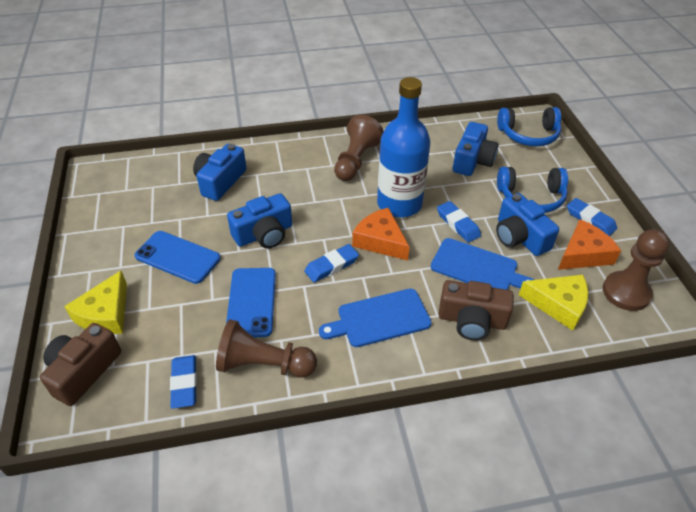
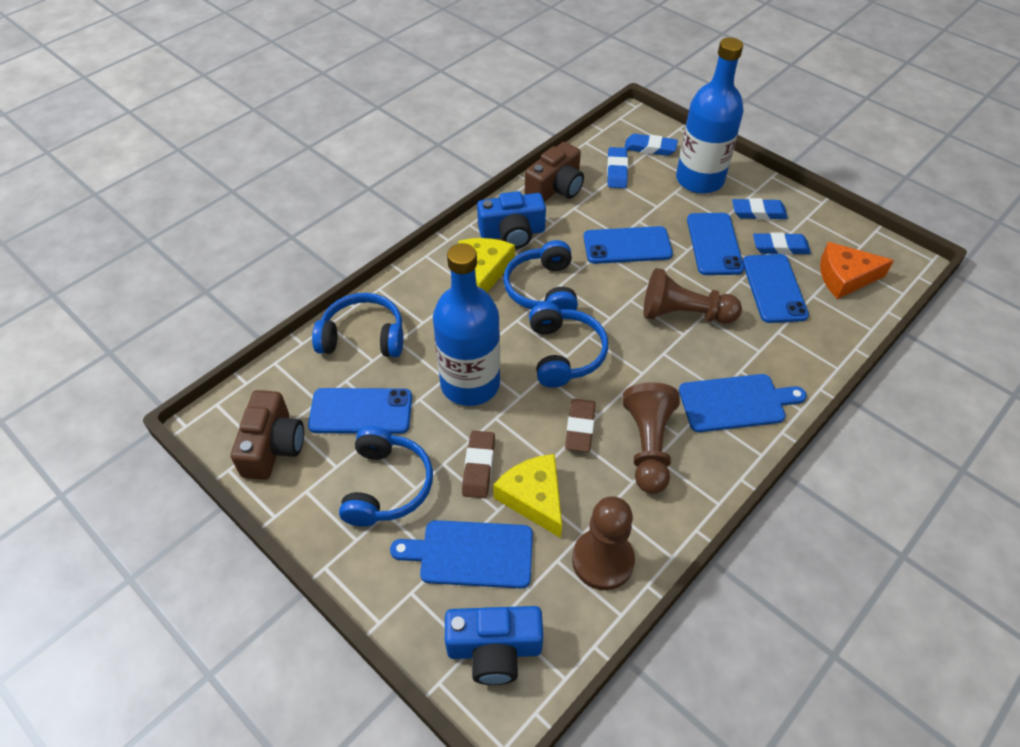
blue bottle: [377,77,430,217] = 1 -> [433,243,500,406] [676,37,744,194] = 2
blue camera: [193,144,247,201] [227,193,292,249] [453,122,499,176] [496,193,559,256] = 4 -> [445,606,543,685] [477,191,546,249] = 2
blue headphones: [497,107,561,147] [497,167,568,213] = 2 -> [312,293,403,357] [339,426,433,527] [503,240,578,310] [529,302,608,388] = 4
blue phone: [135,231,221,284] [226,268,276,337] = 2 -> [308,388,412,434] [583,226,673,264] [687,213,744,275] [743,254,809,323] = 4
brown eraser: none = 0 -> [462,431,495,498] [565,399,596,452] = 2
orange cheese: [352,207,409,261] [558,219,621,270] = 2 -> [820,242,894,299] = 1

